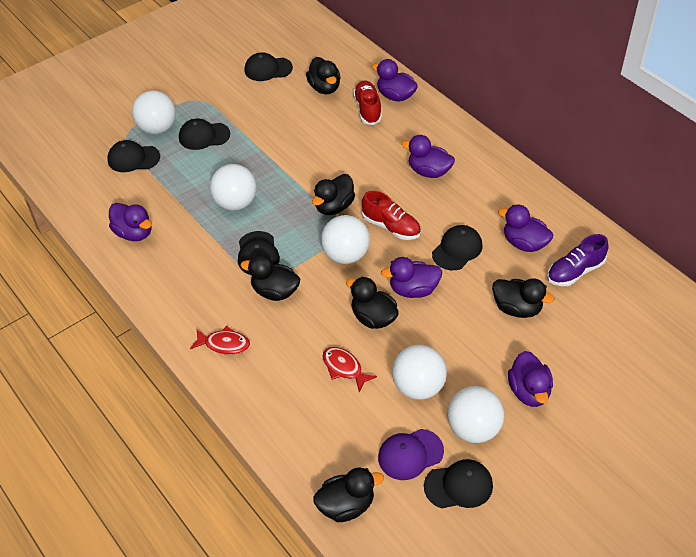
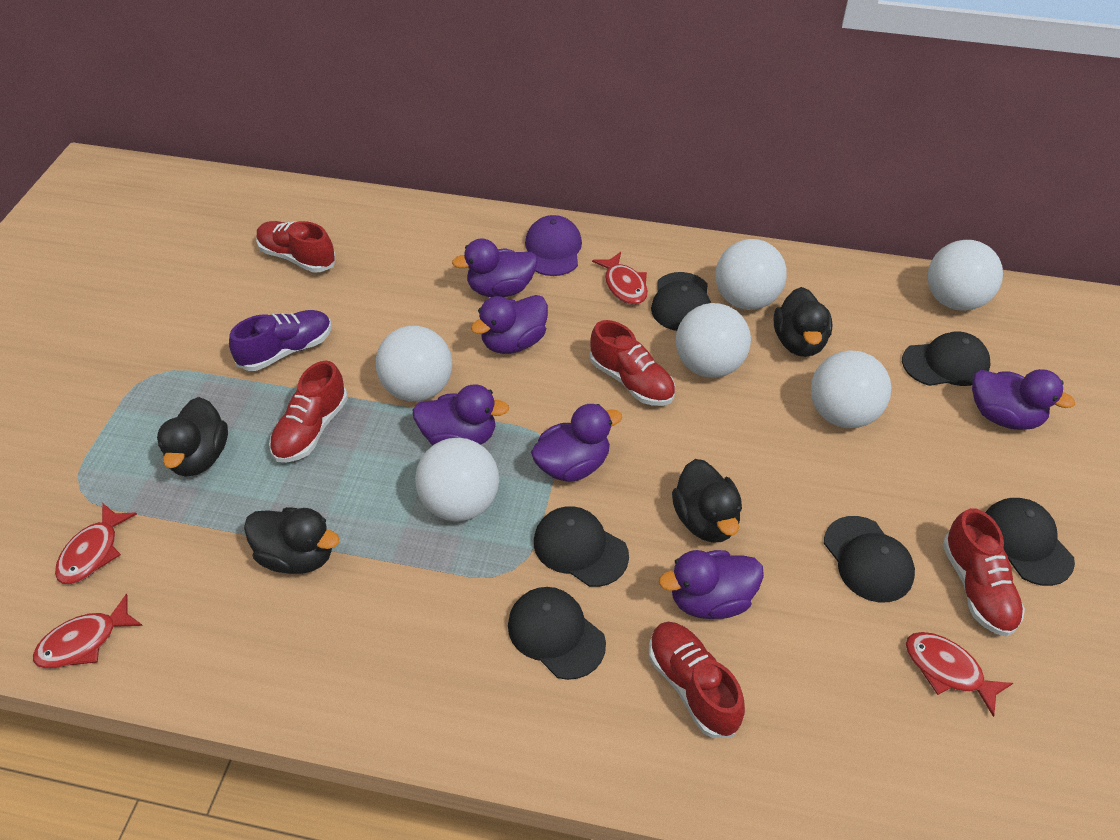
black duck: [241,255,300,301] [306,57,341,94] [312,174,355,215] [313,468,384,522] [346,277,399,329] [492,278,554,318] = 6 -> [157,397,228,477] [244,507,340,574] [672,459,742,543] [774,287,832,357] = 4
red fish: [190,326,250,355] [323,347,377,392] = 2 -> [33,594,143,669] [55,503,137,584] [592,252,648,305] [906,632,1013,717] = 4
red shoe: [353,81,382,125] [362,191,421,240] = 2 -> [256,221,336,273] [269,361,348,463] [590,320,675,406] [649,622,745,738] [942,508,1025,637] = 5
white ball: [132,90,176,134] [210,164,257,211] [321,215,370,264] [392,345,447,400] [447,386,505,443] = 5 -> [376,326,452,402] [415,438,499,521] [676,303,751,378] [716,239,787,310] [811,351,891,428] [927,240,1003,311] = 6

